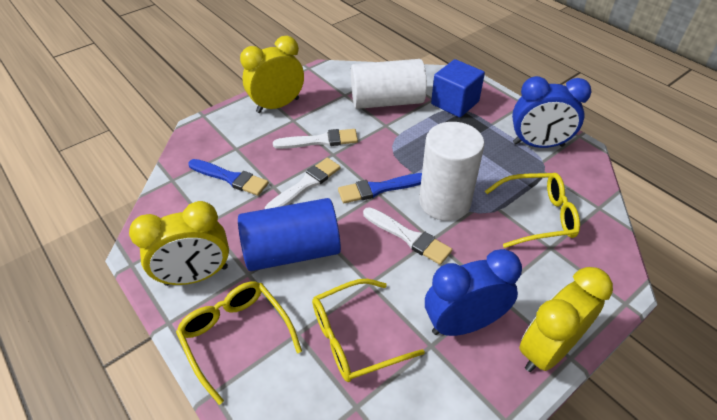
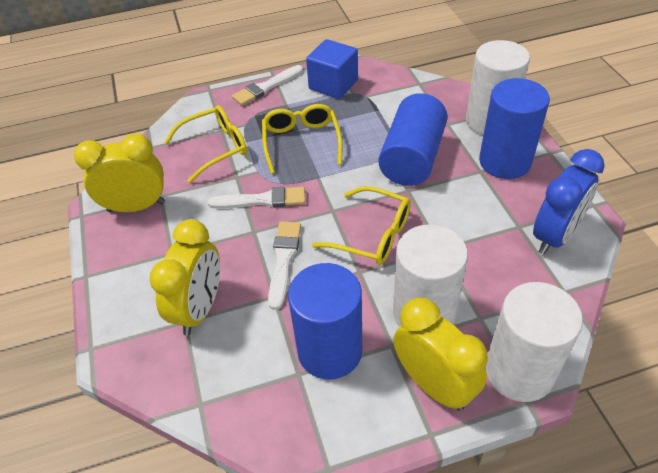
blue brush: [188,159,269,196] [338,173,422,203] = 2 -> none = 0
blue clock: [425,249,522,336] [512,76,591,148] = 2 -> [533,149,604,255] = 1
blue cylinder: [238,198,341,271] = 1 -> [288,263,362,379] [378,93,448,186] [479,78,550,179] = 3
white cylinder: [351,59,427,109] [419,122,484,221] = 2 -> [393,224,468,327] [466,40,530,135] [485,282,583,402] = 3

